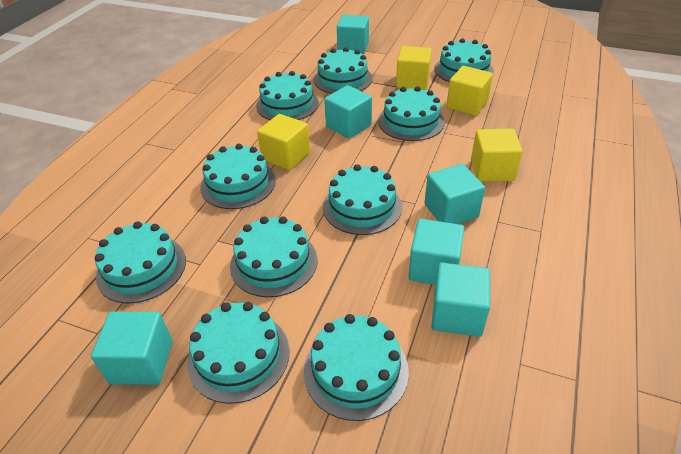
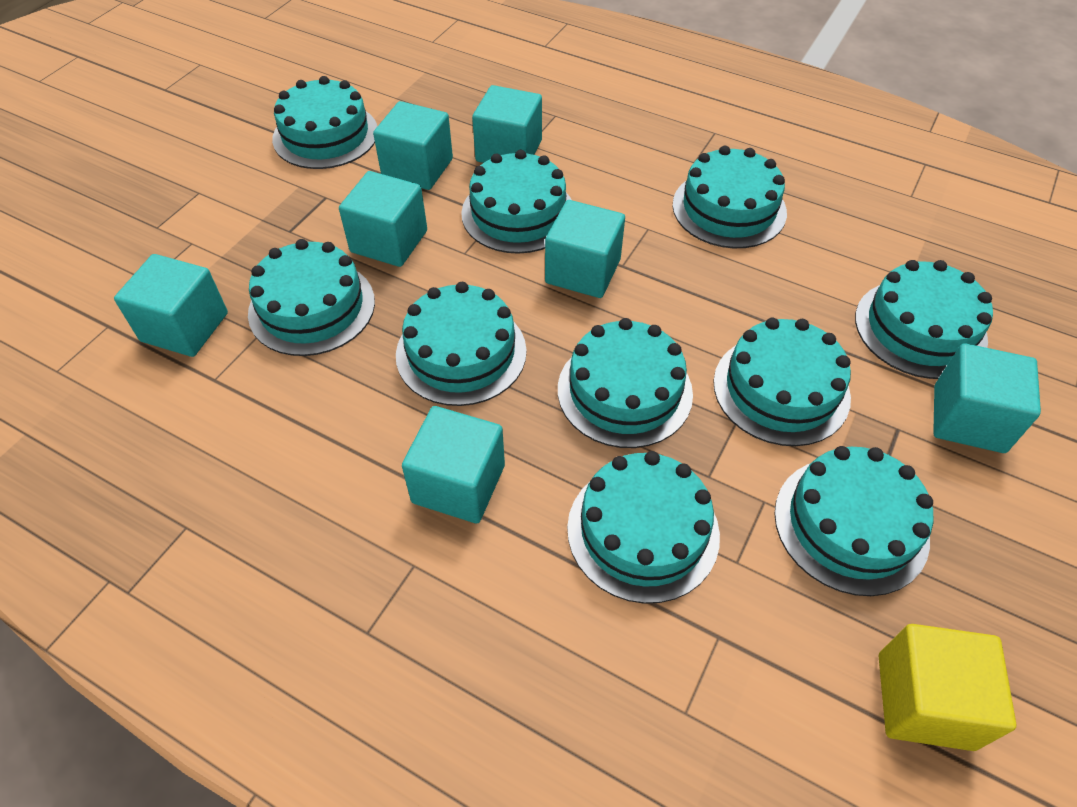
turquoise cube: [91,312,172,385] [324,85,372,139] [337,15,369,54] [408,219,464,285] [425,164,485,224] [431,262,490,337] = 6 -> [114,254,228,357] [339,171,427,267] [373,101,453,190] [402,406,505,523] [472,85,542,163] [545,200,625,298] [933,343,1041,453] = 7
yellow cube: [257,114,310,170] [396,46,432,90] [447,66,493,116] [471,129,523,182] = 4 -> [879,624,1017,751] = 1

